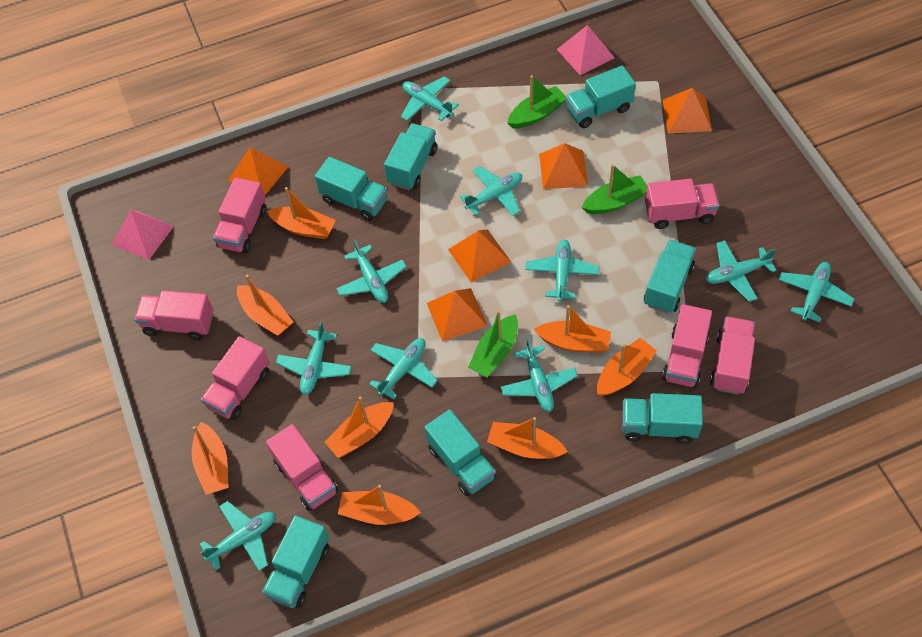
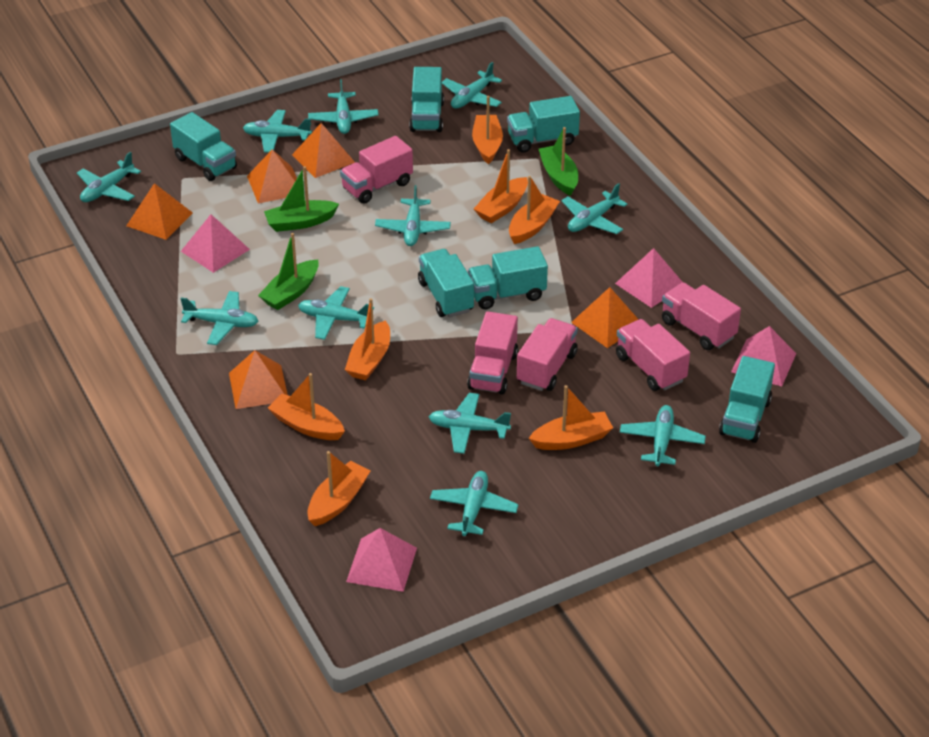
orange boat: [192,422,229,495] [237,275,293,336] [267,187,336,239] [325,396,394,458] [338,485,421,525] [487,417,568,459] [534,305,611,353] [597,338,657,396] = 8 -> [268,373,345,440] [307,451,371,526] [345,298,390,380] [472,96,503,164] [474,149,528,223] [509,176,560,244] [529,385,613,450] = 7
pink pyramid: [111,210,174,260] [557,25,615,75] = 2 -> [181,214,250,273] [346,528,417,592] [615,248,682,308] [731,326,797,387] = 4
pink truck: [134,290,213,340] [201,336,269,420] [213,178,267,253] [266,424,339,511] [645,179,720,229] [662,304,712,388] [710,317,755,395] = 7 -> [340,136,413,204] [467,311,518,395] [517,318,578,391] [616,319,690,391] [662,282,741,350] = 5
turquoise plane: [200,501,276,571] [276,321,352,395] [336,239,407,303] [369,338,438,400] [401,76,459,121] [460,166,522,216] [501,338,578,412] [525,240,599,301] [706,240,776,302] [778,262,854,323] = 10 -> [77,152,141,202] [181,291,258,345] [243,110,312,153] [298,286,374,340] [308,79,379,134] [375,185,451,246] [429,393,511,454] [430,471,519,536] [442,62,502,109] [562,183,627,234] [620,405,706,466] = 11
turquoise truck: [262,515,329,609] [315,157,388,221] [384,123,437,190] [424,409,496,496] [566,66,636,128] [622,393,703,444] [644,240,696,313] = 7 -> [170,112,237,181] [409,67,444,132] [418,249,474,317] [468,246,548,309] [507,96,580,152] [719,356,775,443] = 6

